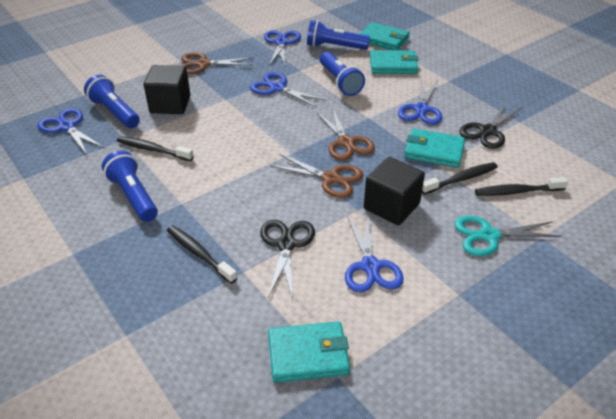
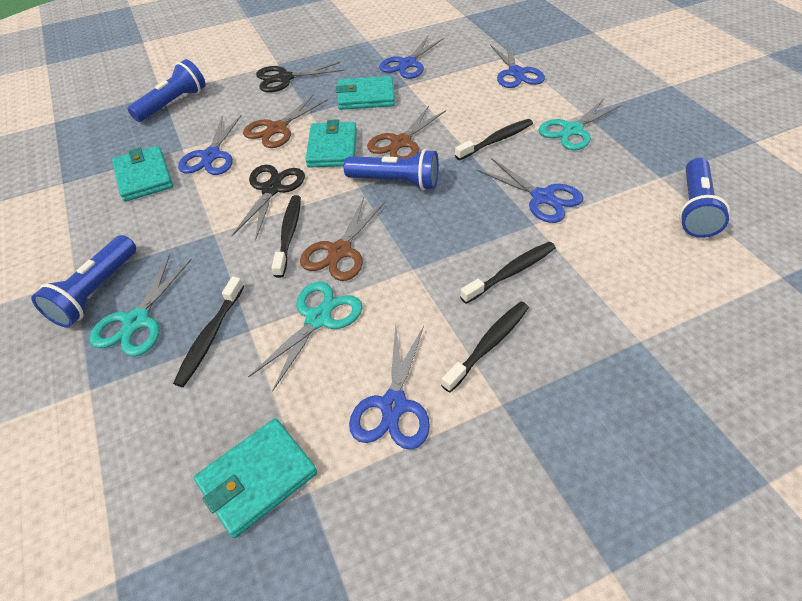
black cube: [144,65,190,114] [364,157,425,225] = 2 -> none = 0
black toothbrush: [117,136,194,161] [167,225,237,284] [422,162,498,195] [475,177,568,196] = 4 -> [173,276,244,387] [272,195,301,278] [441,302,529,392] [455,119,533,160] [460,242,556,304] = 5
turquoise scissors: [454,216,562,256] = 1 -> [89,256,192,357] [248,282,362,392] [539,99,622,150] = 3

